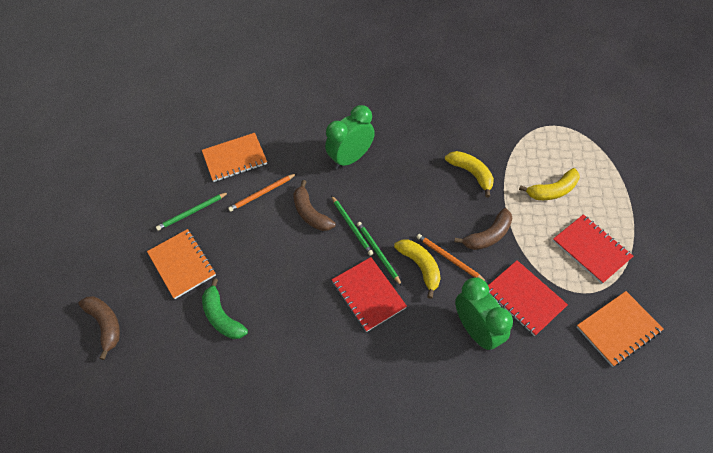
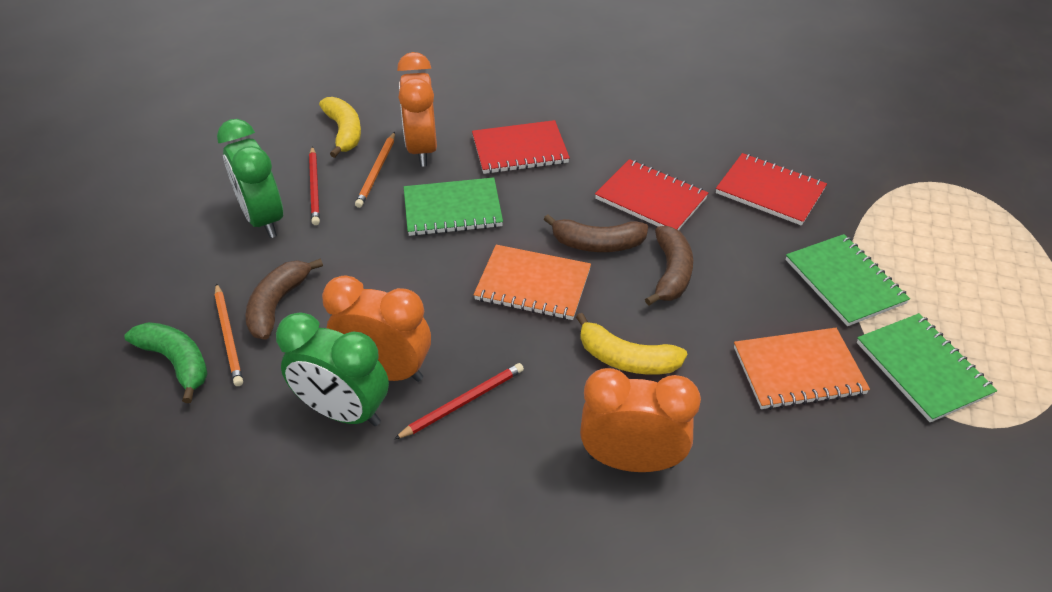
green notebook: none = 0 -> [404,177,503,236] [786,234,910,326] [857,313,997,422] = 3
green pencil: [156,192,229,231] [331,195,373,256] [357,222,402,286] = 3 -> none = 0
orange clock: none = 0 -> [322,275,431,382] [397,52,437,167] [580,368,701,472] = 3
orange notebook: [147,229,216,299] [202,133,267,182] [577,291,664,367] = 3 -> [474,245,591,320] [734,328,870,410] = 2
red pencil: none = 0 -> [309,146,320,225] [394,363,524,439] = 2
yellow banana: [394,239,441,299] [445,151,494,197] [519,168,580,200] = 3 -> [319,97,361,158] [576,313,687,375] = 2

